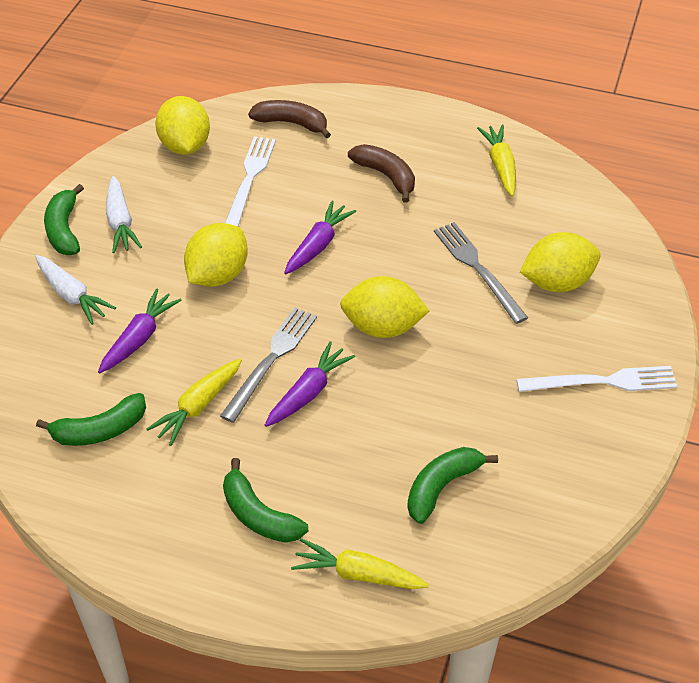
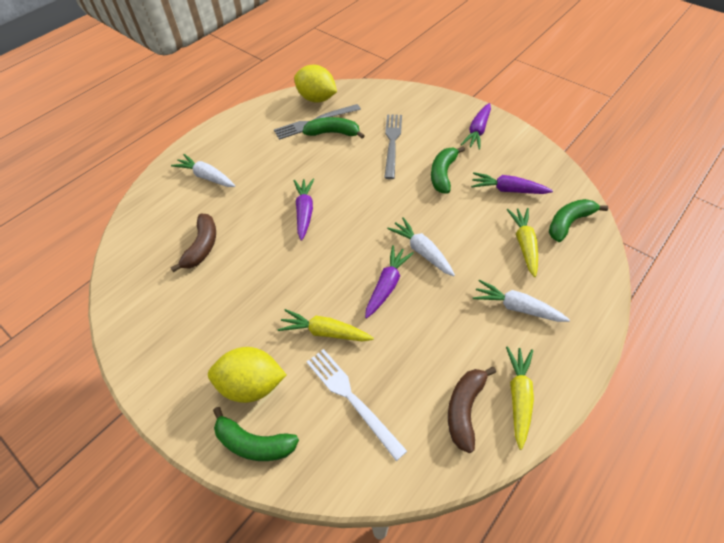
purple carrot: [98,288,182,373] [265,341,355,427] [284,201,356,274] = 3 -> [294,179,314,241] [365,245,414,318] [461,103,491,150] [471,172,553,194] = 4
white carrot: [35,255,116,325] [106,176,142,253] = 2 -> [171,154,235,187] [387,217,455,276] [473,280,570,322] = 3
white fork: [225,136,276,227] [516,366,677,392] = 2 -> [307,349,407,461] = 1
yellow lemon: [155,96,210,155] [184,223,248,287] [340,276,429,338] [520,232,600,292] = 4 -> [208,347,286,403] [294,65,337,103] = 2

